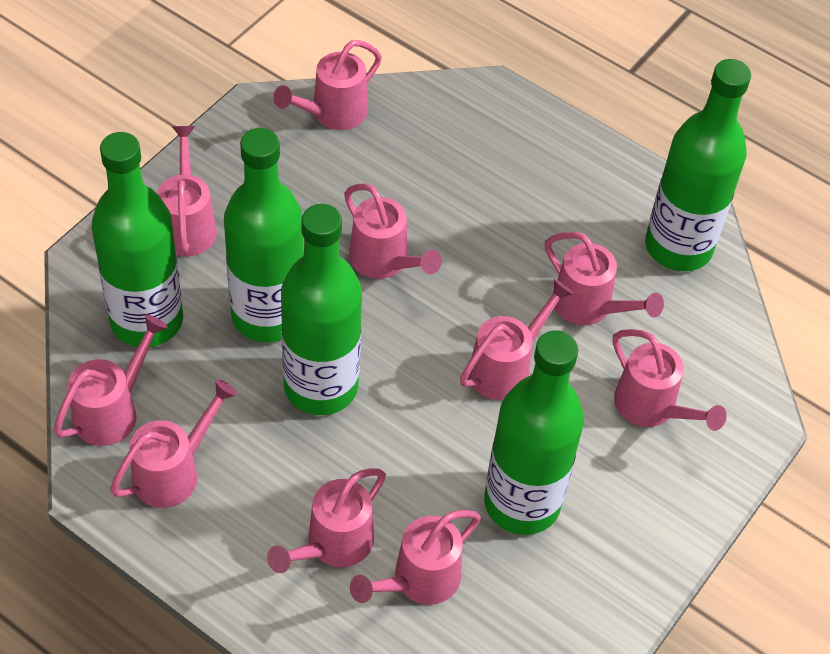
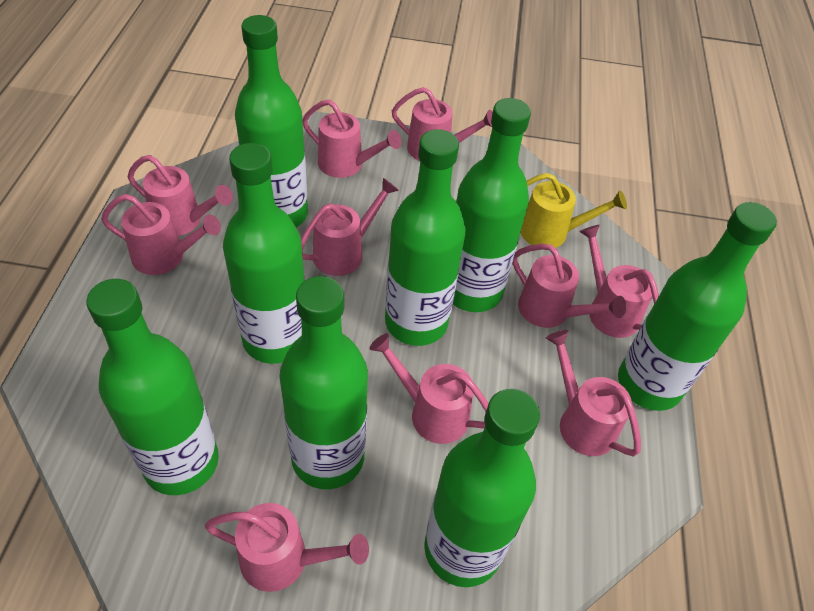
green bottle: [92,132,183,347] [224,128,304,342] [281,204,362,415] [484,330,584,535] [645,59,751,271] = 5 -> [86,279,219,495] [223,143,305,364] [235,15,308,227] [279,276,368,489] [385,129,466,346] [424,389,540,587] [453,98,531,312] [618,202,777,411] = 8
yellow watering can: none = 0 -> [520,173,627,248] = 1

